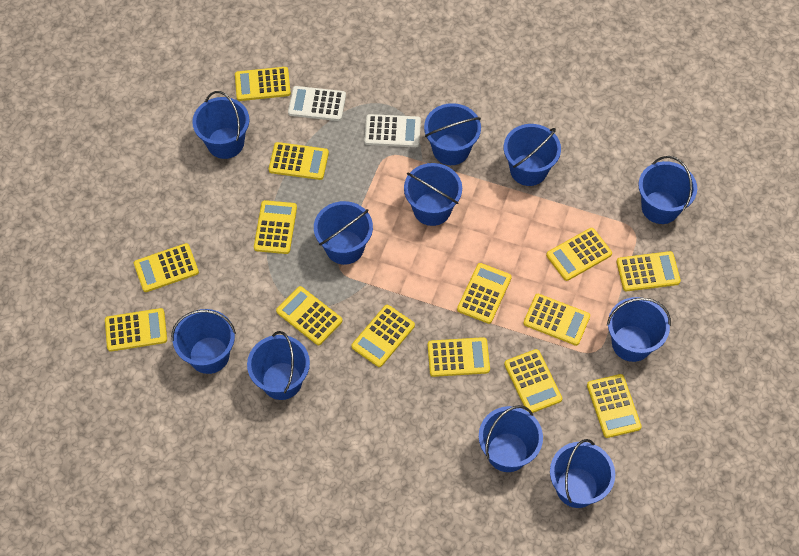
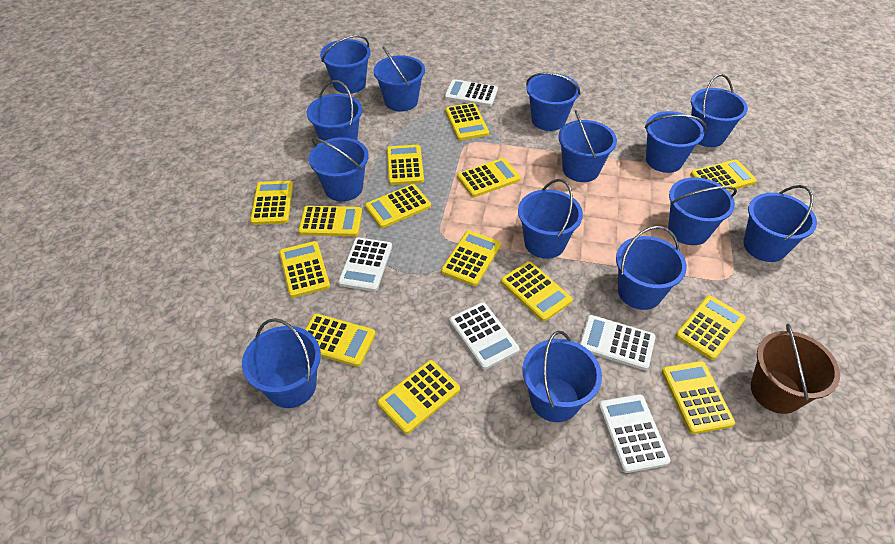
blue bucket: [171,309,236,374] [192,91,249,159] [247,331,310,400] [314,201,373,265] [404,163,462,226] [424,103,481,165] [479,405,543,472] [504,124,561,186] [550,439,615,508] [607,297,671,362] [639,156,697,224] = 11 -> [242,318,321,408] [307,80,362,141] [309,137,368,202] [320,35,371,94] [374,46,425,112] [518,179,583,259] [522,331,602,422] [526,72,580,131] [558,110,617,182] [616,226,687,310] [645,111,706,173] [668,177,737,245] [691,74,748,147] [743,185,817,262] = 14
brown bucket: none = 0 -> [751,324,840,414] = 1
white calculator: [288,86,346,121] [364,114,421,147] = 2 -> [338,237,392,292] [445,79,498,106] [449,302,520,370] [580,315,656,370] [598,394,671,473] = 5

